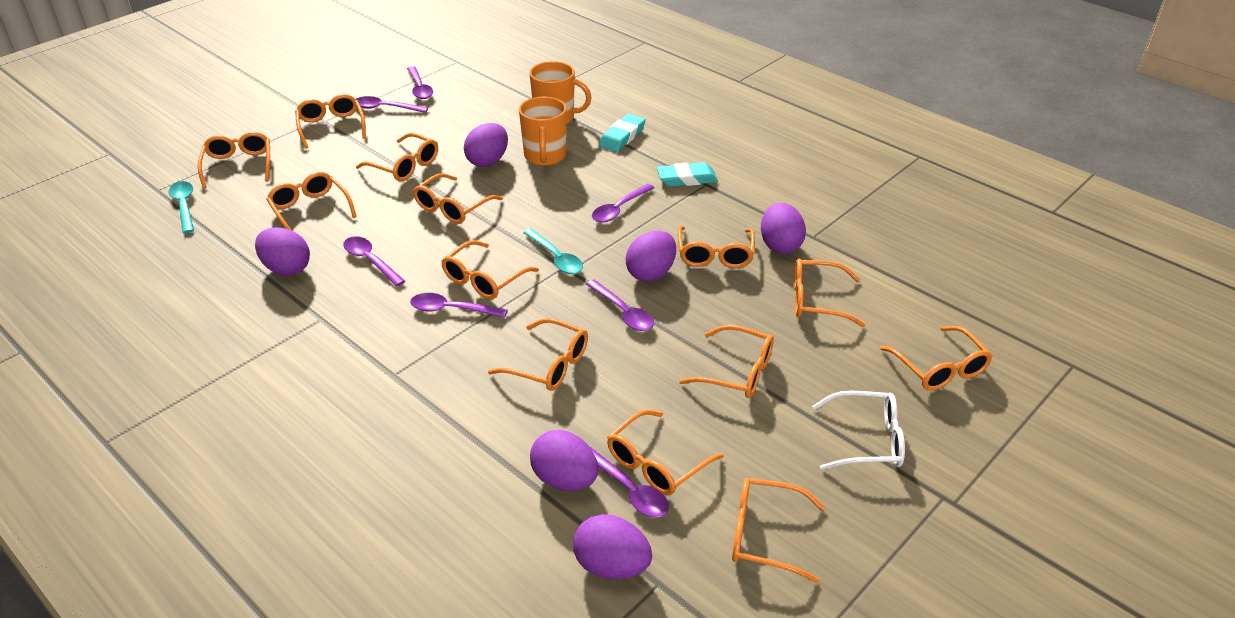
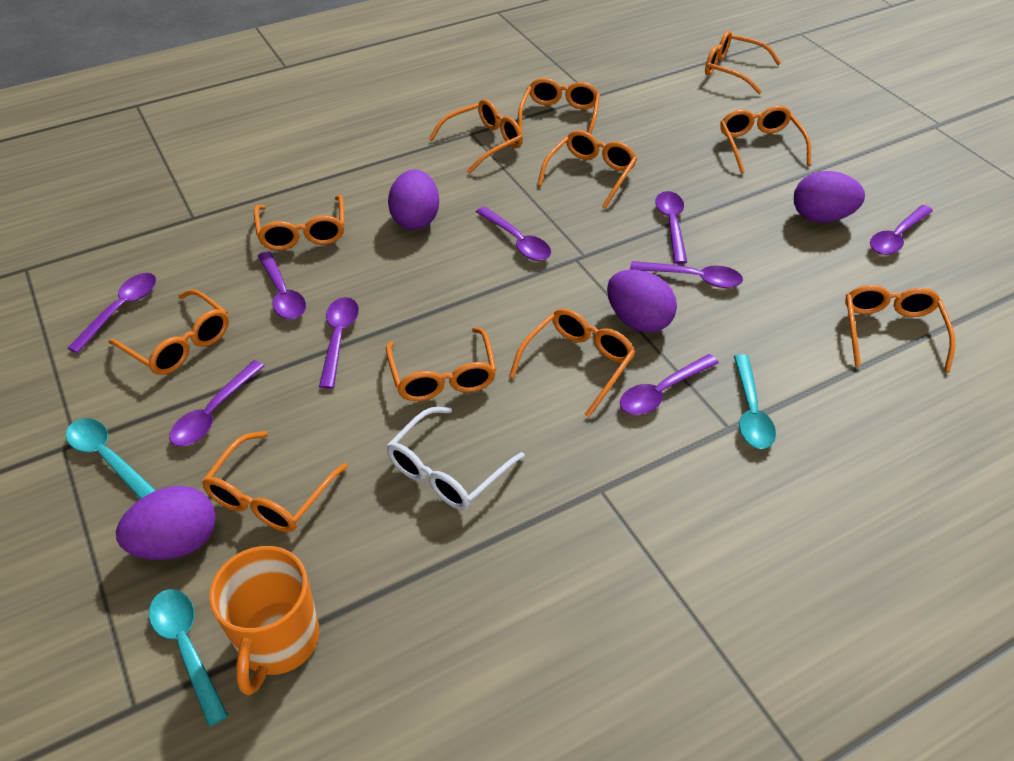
orange glasses: [197,132,270,188] [266,172,357,230] [295,94,366,149] [356,133,438,181] [413,173,503,224] [441,240,539,299] [488,318,588,391] [607,409,724,495] [678,226,755,268] [679,325,774,398] [732,478,825,583] [794,259,865,327] [880,326,993,391] = 13 -> [109,289,229,375] [202,431,348,532] [254,195,345,250] [386,327,496,401] [429,99,523,174] [509,308,635,417] [518,78,600,134] [537,130,637,208] [705,31,781,94] [720,106,811,173] [845,285,955,372] = 11
orange mug: [519,97,567,166] [529,61,592,124] = 2 -> [209,546,320,695] = 1
purple egg: [255,227,310,276] [464,123,508,167] [530,430,599,491] [573,514,652,580] [625,231,676,282] [761,203,806,254] = 6 -> [116,486,216,560] [388,169,439,230] [607,269,677,333] [794,171,865,222] = 4
purple spoon: [343,236,405,286] [356,96,428,113] [407,66,433,99] [410,293,508,318] [586,280,654,331] [590,447,669,517] [592,184,654,222] = 7 -> [67,273,156,353] [169,360,265,447] [258,251,306,319] [319,297,359,389] [476,206,551,261] [620,354,719,415] [630,261,743,288] [655,191,687,264] [870,205,933,255] = 9
turquoise eraser: [599,114,646,152] [657,162,718,187] = 2 -> none = 0
turquoise spoon: [169,181,194,233] [523,228,583,274] = 2 -> [66,418,156,499] [149,589,228,726] [734,354,776,449] = 3

